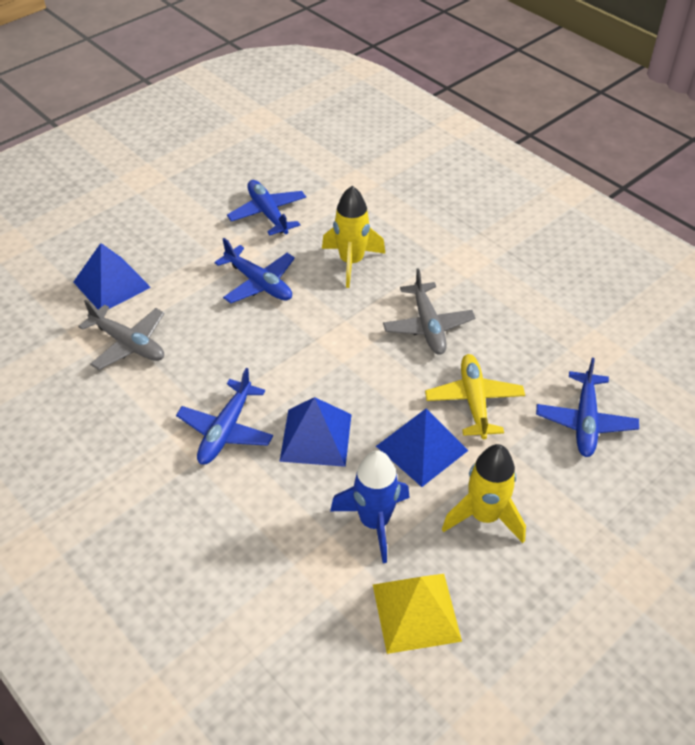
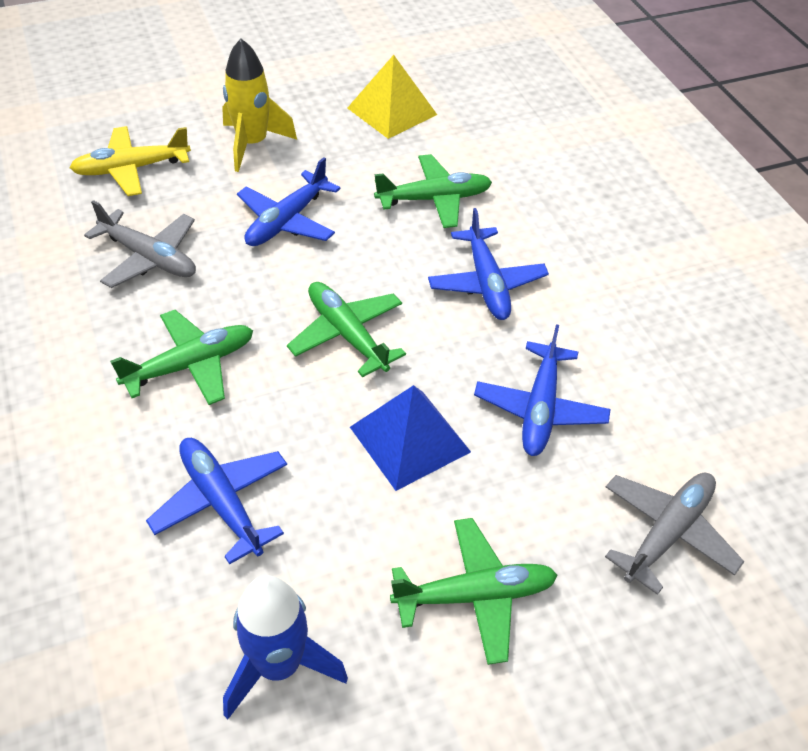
blue pyramid: [73,243,151,309] [279,397,352,467] [376,408,469,487] = 3 -> [350,385,471,491] = 1
green plane: none = 0 -> [110,310,253,405] [287,282,406,377] [374,154,492,228] [390,518,557,665] = 4
yellow rocket: [322,186,385,288] [442,444,526,543] = 2 -> [222,39,297,172] = 1

